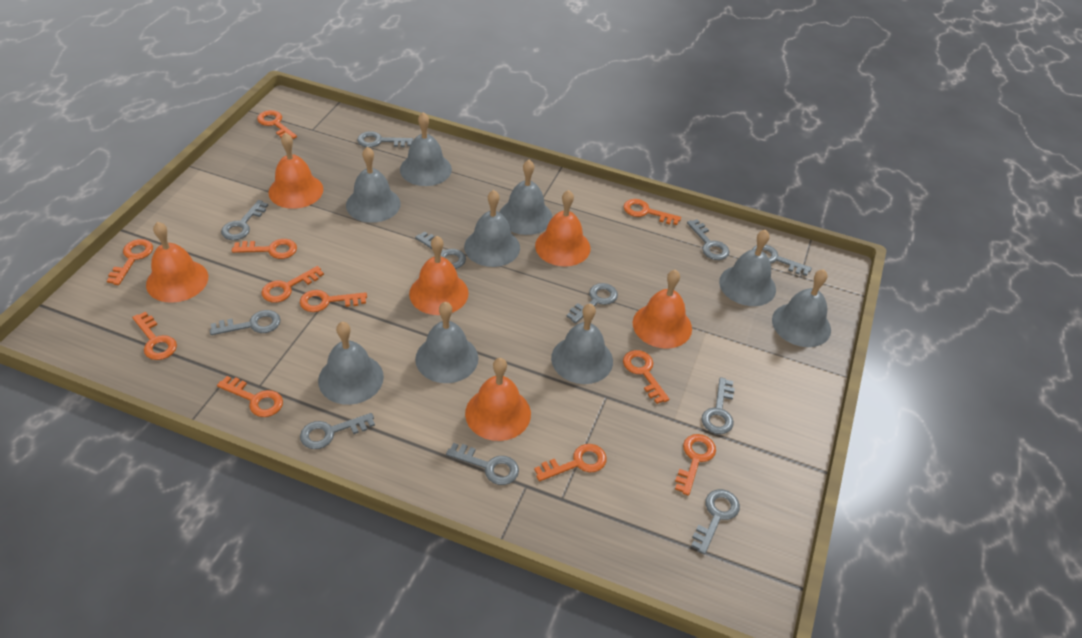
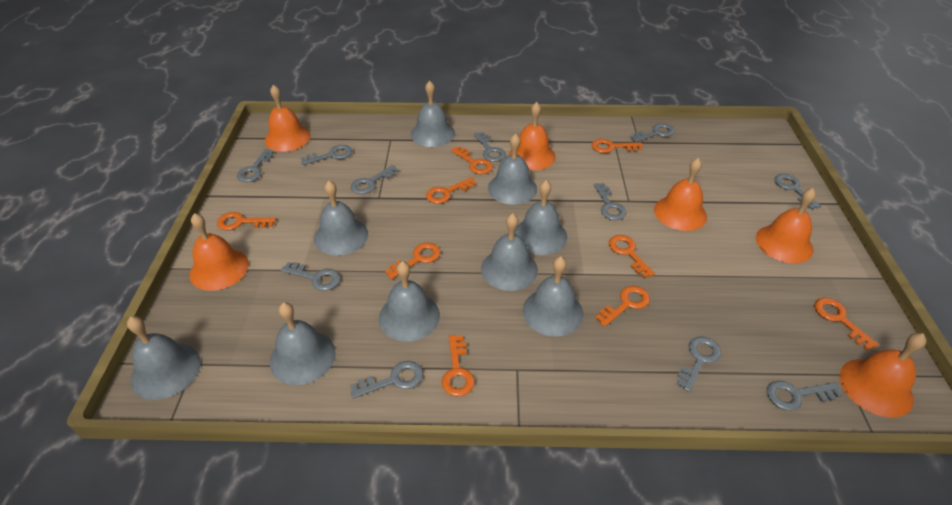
orange key: [107,239,153,285] [132,312,177,360] [217,376,283,417] [232,239,297,259] [257,110,297,139] [261,266,324,303] [300,290,367,312] [534,444,607,481] [623,350,669,404] [624,199,681,225] [675,434,716,496] = 11 -> [217,212,276,230] [385,243,440,279] [426,177,477,204] [442,335,475,397] [451,146,493,174] [592,139,643,153] [595,286,650,327] [609,235,655,278] [814,298,879,350] = 9

